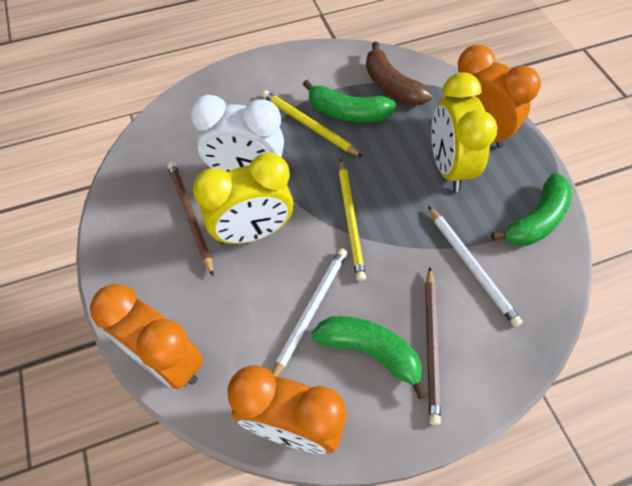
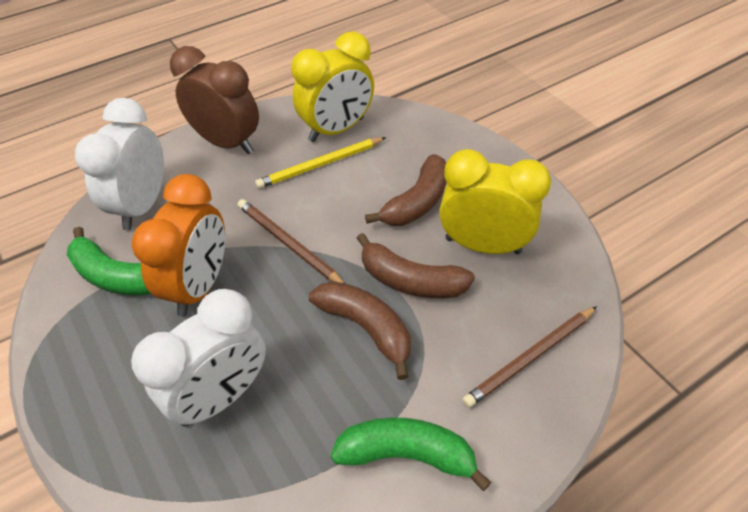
brown banana: [366,42,432,106] = 1 -> [309,281,411,380] [356,233,475,298] [365,154,446,226] = 3
brown clock: none = 0 -> [170,46,259,154] = 1
green banana: [303,80,396,123] [312,316,428,399] [491,173,572,246] = 3 -> [67,227,150,295] [331,417,491,491] = 2
orange clock: [90,284,203,390] [227,365,347,454] [446,45,541,148] = 3 -> [132,174,225,316] = 1
white clock: [190,95,284,172] = 1 -> [75,98,164,230] [131,289,266,427] = 2
white pencil: [272,248,347,376] [428,206,522,327] = 2 -> none = 0
yellow pencil: [262,90,363,157] [339,159,366,281] = 2 -> [255,137,386,189] = 1

